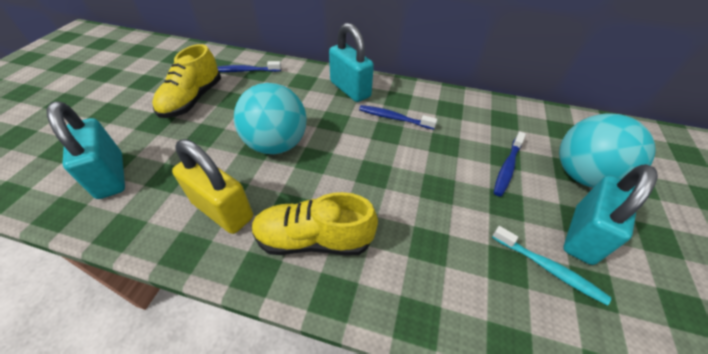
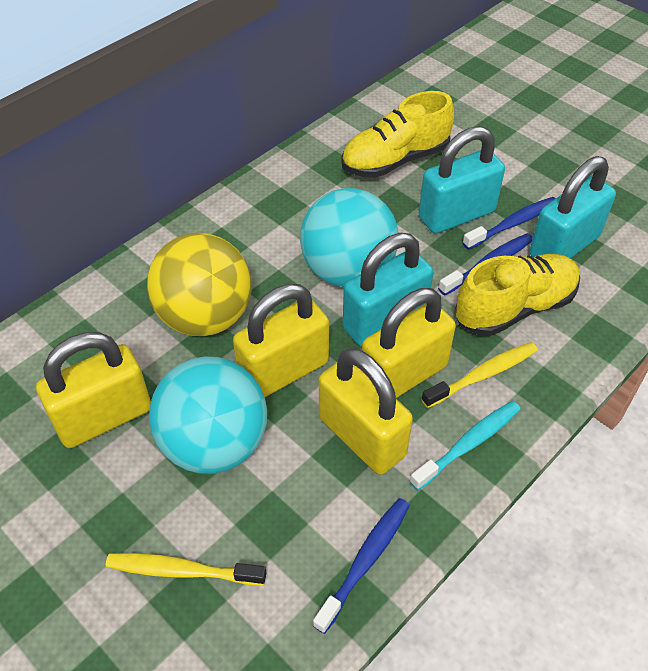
yellow ball: none = 0 -> [147,232,251,336] = 1
yellow padlock: [172,139,253,234] = 1 -> [36,332,151,448] [233,284,329,397] [319,348,413,475] [362,288,456,398] = 4
yellow toothbrush: none = 0 -> [106,553,266,586] [422,342,538,408] = 2

